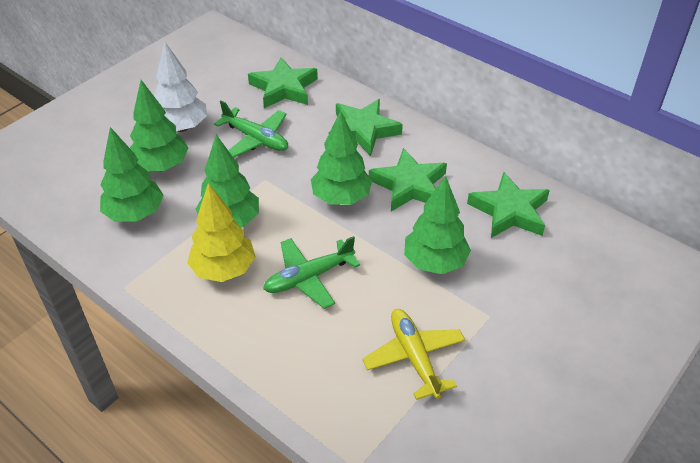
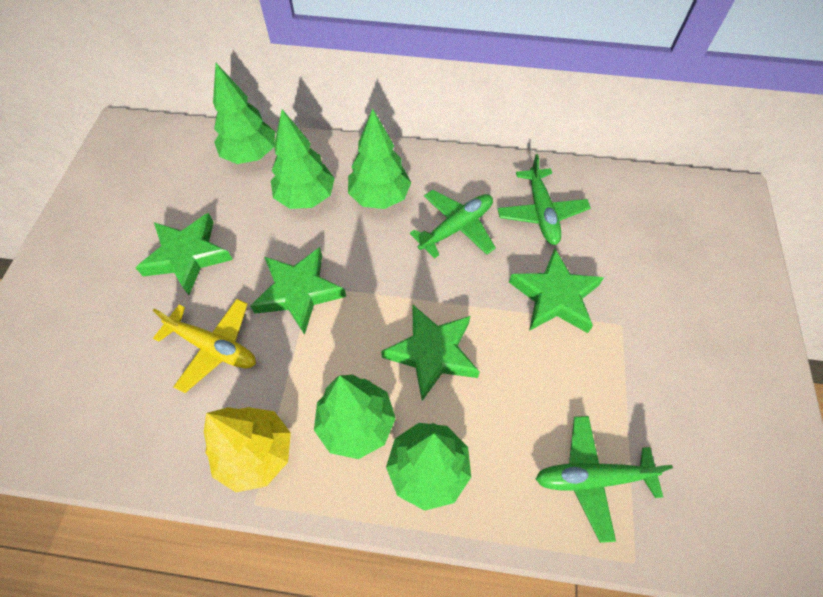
green plane: [214,100,288,158] [263,236,360,309] = 2 -> [410,190,496,258] [497,154,591,245] [536,416,673,543] = 3
white tree: [154,42,207,132] = 1 -> none = 0

